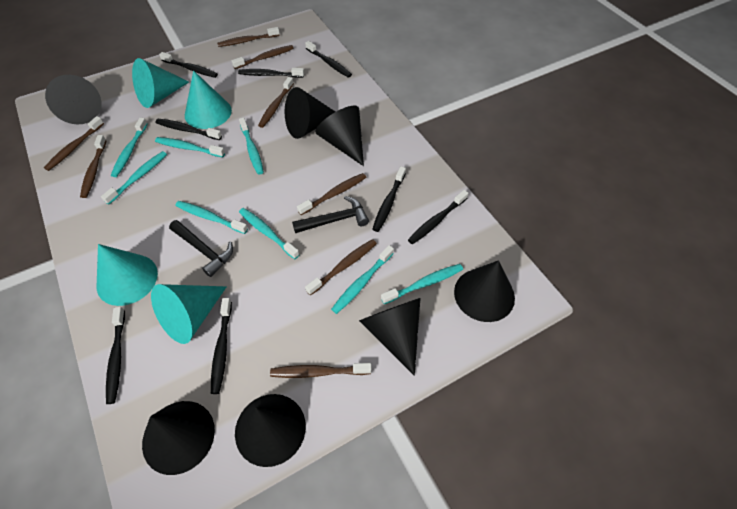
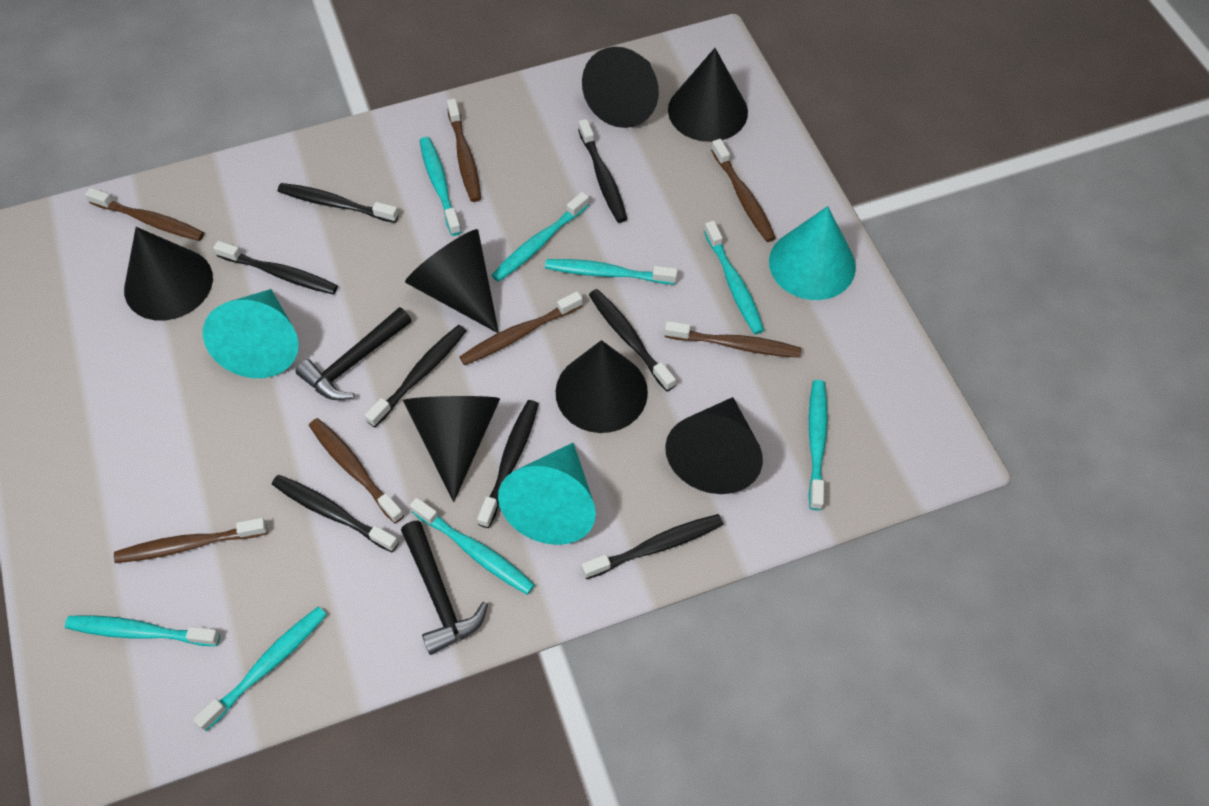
brown toothbrush: [44,116,104,171] [80,135,107,198] [217,27,280,47] [231,45,294,69] [258,77,294,128] [270,363,372,378] [297,173,366,215] [305,239,377,296] = 8 -> [85,188,204,241] [114,518,267,563] [309,418,404,523] [447,98,481,202] [459,291,583,365] [664,321,801,358] [711,139,776,242] = 7
turquoise cone: [97,244,158,306] [132,58,189,108] [151,284,227,344] [185,70,232,129] = 4 -> [203,289,298,378] [498,443,596,545] [769,206,856,300] = 3

